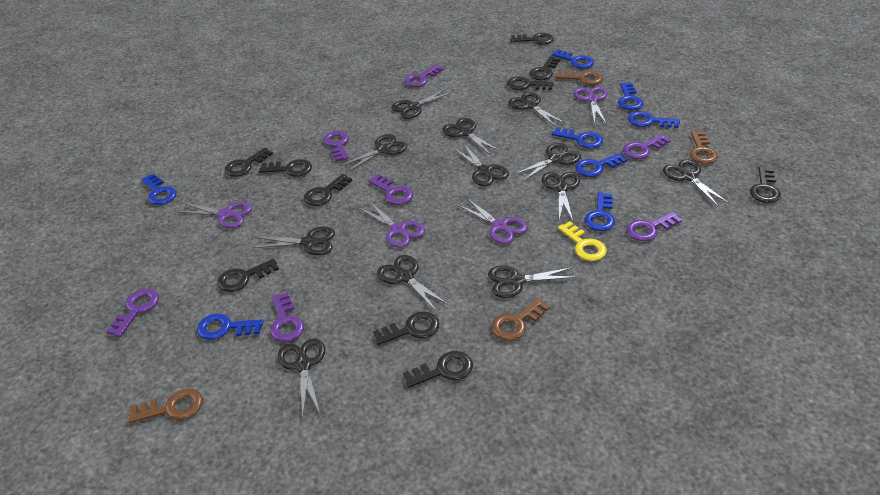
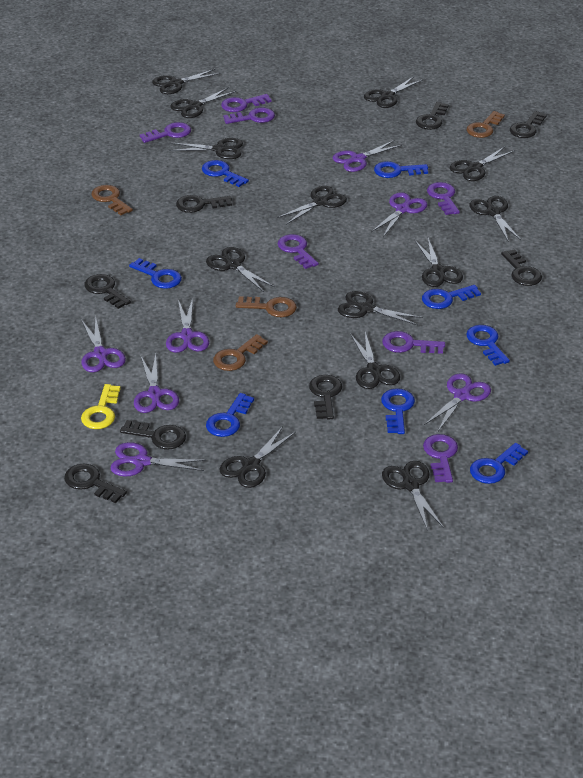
black key: [217,259,279,292] [225,148,273,177] [259,159,312,177] [304,174,352,206] [373,312,439,345] [403,351,473,388] [507,76,554,90] [511,33,554,45] [529,57,560,80] [750,167,781,203] = 10 -> [64,463,127,503] [84,274,131,309] [120,420,186,450] [176,195,232,213] [309,375,342,419] [416,102,449,130] [501,249,542,286] [510,111,547,138] = 8
black scissors: [253,227,335,255] [278,339,325,418] [340,134,407,173] [377,255,449,311] [391,88,453,119] [443,118,501,155] [453,143,509,186] [488,266,577,298] [509,92,565,127] [514,143,581,182] [542,172,580,221] [663,159,729,207] = 12 -> [152,69,221,94] [169,138,243,159] [170,87,236,118] [206,247,275,292] [219,426,296,488] [277,186,347,225] [338,291,423,325] [350,332,400,389] [364,76,422,108] [382,461,443,531] [415,238,463,287] [450,147,514,181] [470,196,521,241] = 13
purple scissors: [175,202,252,228] [359,201,425,248] [457,198,528,244] [574,87,607,124] = 4 -> [81,316,126,372] [110,442,207,477] [134,354,179,413] [166,298,209,353] [333,140,402,172] [371,192,427,237] [424,373,491,431] = 7

